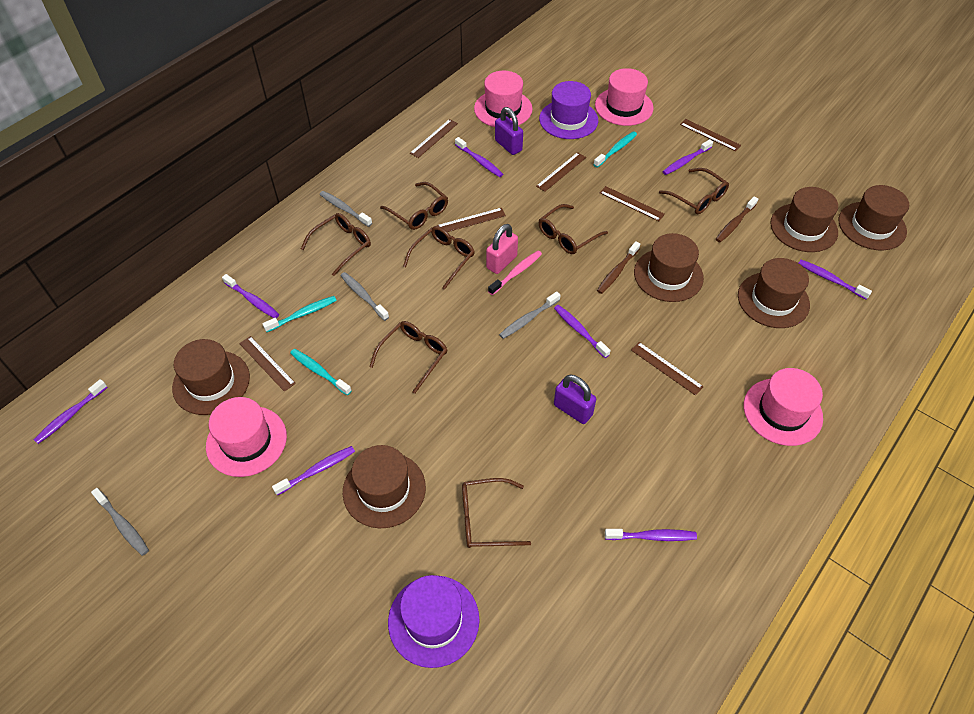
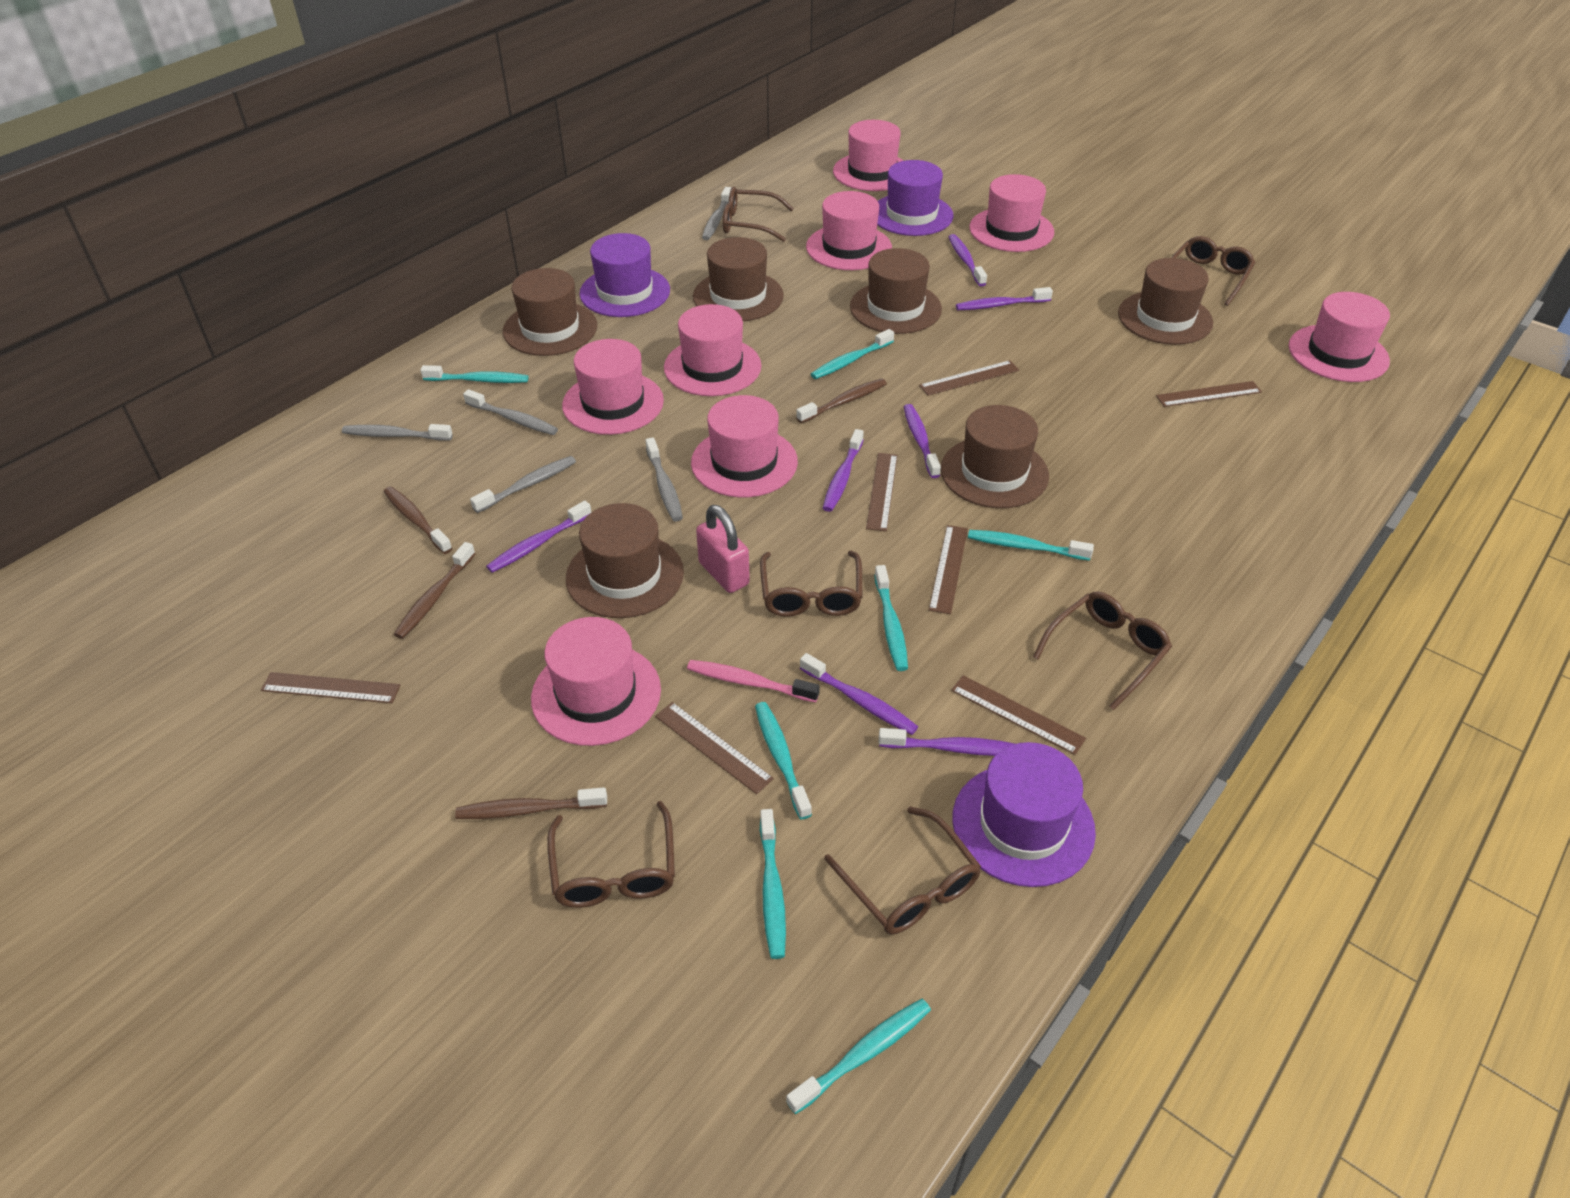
brown glasses: [301,213,371,276] [369,321,447,394] [380,182,448,230] [403,226,475,290] [462,478,531,548] [539,204,608,254] [659,168,729,214] = 7 -> [547,801,675,908] [723,187,794,242] [760,551,862,617] [824,806,981,934] [1033,591,1172,710] [1171,236,1256,306] = 6
brown toothbrush: [597,241,640,294] [716,197,758,242] = 2 -> [384,486,453,554] [393,542,475,639] [455,787,607,819] [796,378,887,423] = 4
grey toothbrush: [91,488,149,556] [320,191,372,227] [340,272,389,321] [499,291,560,339] = 4 -> [342,424,453,441] [463,389,558,435] [470,456,576,513] [645,437,683,521] [702,187,731,240] = 5
pink hat: [206,397,287,477] [474,71,533,127] [595,68,653,126] [744,368,823,446] = 4 -> [531,617,661,746] [562,339,664,435] [664,304,761,396] [691,395,798,498] [806,191,892,270] [833,120,904,191] [969,174,1054,252] [1288,292,1390,382] = 8
purple hat: [388,575,479,668] [539,81,598,139] = 2 -> [579,233,670,317] [877,160,953,236] [952,742,1096,887] = 3
purple padlock: [495,107,523,155] [554,375,596,424] = 2 -> none = 0
purple toothbrush: [34,379,107,444] [222,274,279,318] [272,446,355,495] [455,137,503,177] [554,305,611,358] [605,529,697,541] [663,139,713,175] [799,260,872,299] = 8 -> [486,501,591,573] [800,653,918,735] [823,429,864,512] [879,728,1015,756] [904,404,941,478] [948,234,987,286] [956,287,1053,310] = 7
turquoise toothbrush: [262,296,337,332] [290,349,352,395] [593,131,637,168] = 3 -> [420,365,529,383] [755,702,812,819] [760,809,786,959] [786,999,931,1114] [811,329,894,379] [874,565,908,671] [968,530,1094,561] = 7

